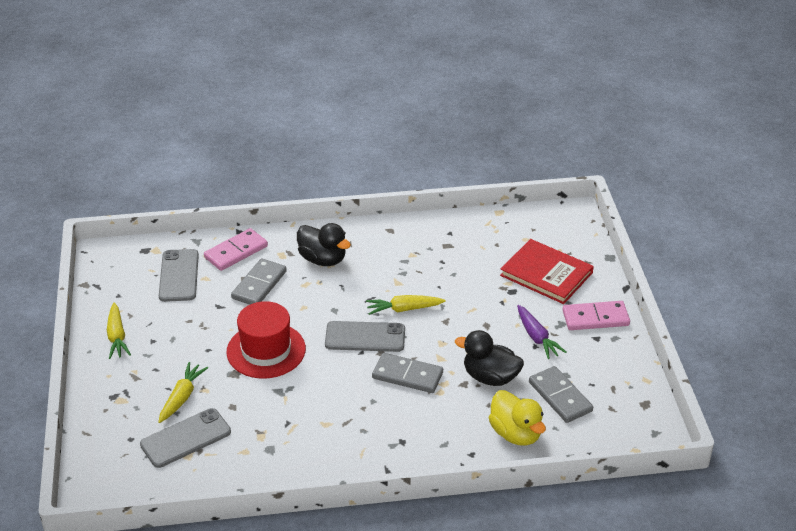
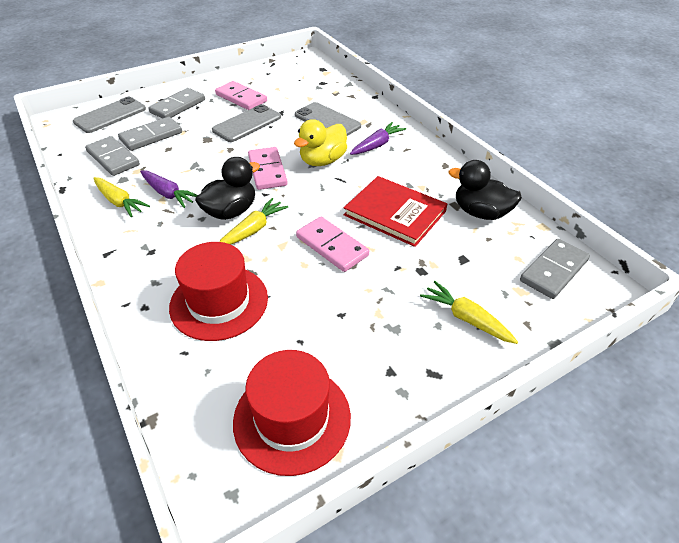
grey domino: [231,258,287,305] [372,353,443,393] [529,366,593,423] = 3 -> [85,136,140,176] [118,117,182,151] [148,88,205,118] [520,239,590,299] = 4
pink domino: [204,228,268,271] [562,301,630,330] = 2 -> [215,81,267,110] [248,147,288,190] [296,217,369,272] = 3
purple carrot: [517,305,567,359] = 1 -> [140,171,197,208] [350,122,406,155] = 2
red hat: [226,301,306,379] = 1 -> [169,242,268,341] [233,350,351,476] = 2

